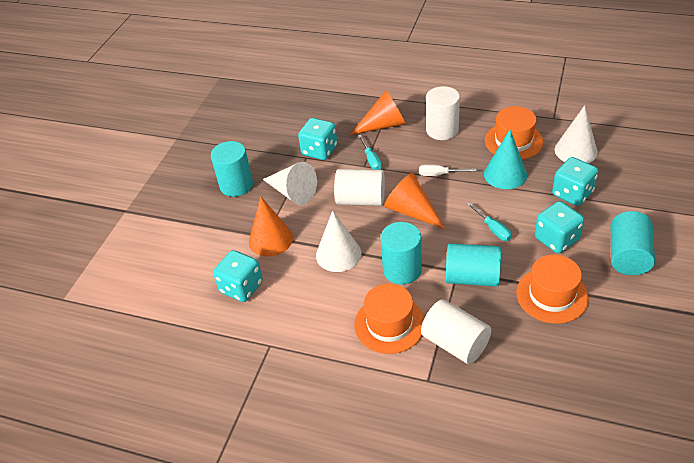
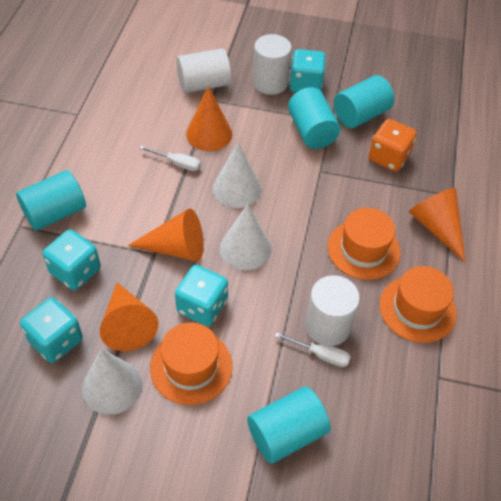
orange cone: [249,196,293,257] [350,90,406,135] [384,173,445,229] = 3 -> [100,283,159,351] [128,209,204,262] [186,86,232,151] [409,188,465,262] = 4
orange dice: none = 0 -> [369,119,417,172] = 1
turquoise cone: [484,130,527,189] = 1 -> none = 0
turquoise screwdriver: [358,135,382,170] [467,202,512,241] = 2 -> none = 0
white screwdriver: [419,164,477,176] = 1 -> [140,146,201,171] [275,332,350,367] = 2

